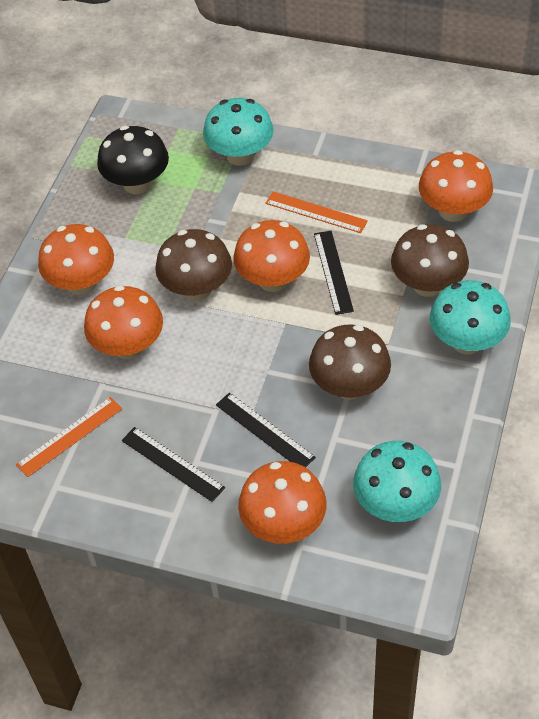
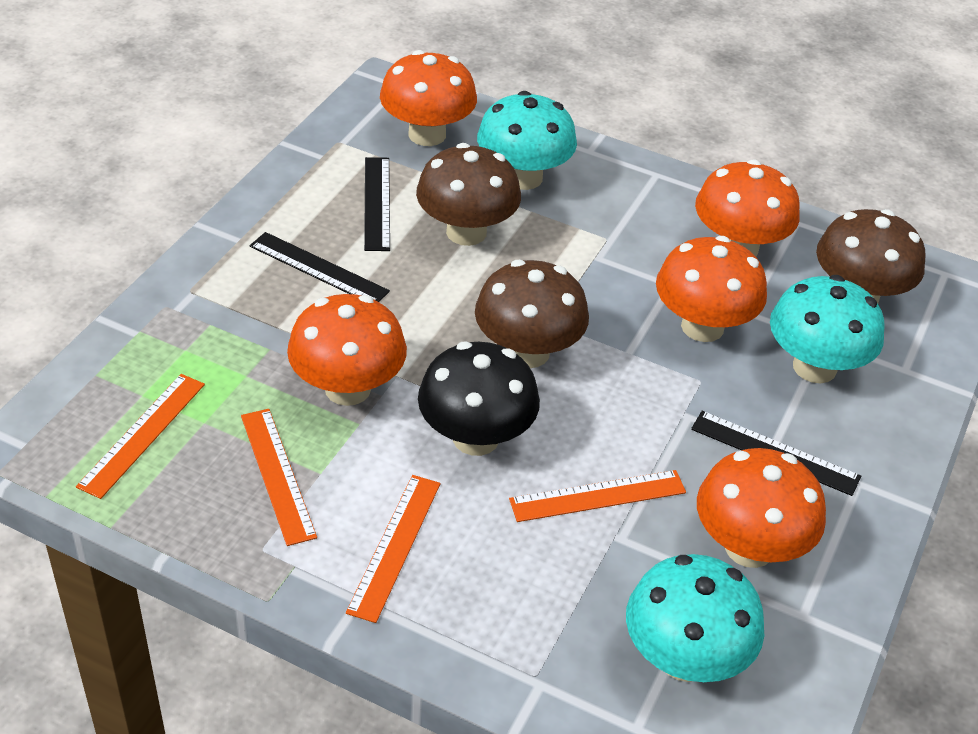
orange ruler: [16,397,122,477] [265,191,368,233] = 2 -> [76,374,205,499] [241,409,317,546] [346,475,441,623] [509,470,686,522] = 4

